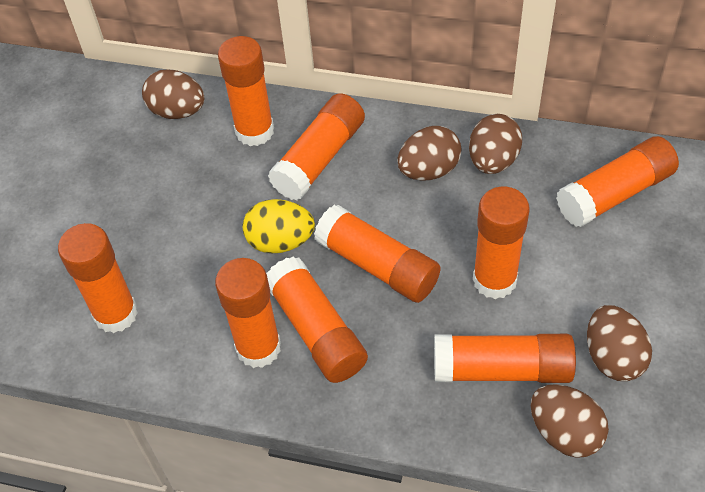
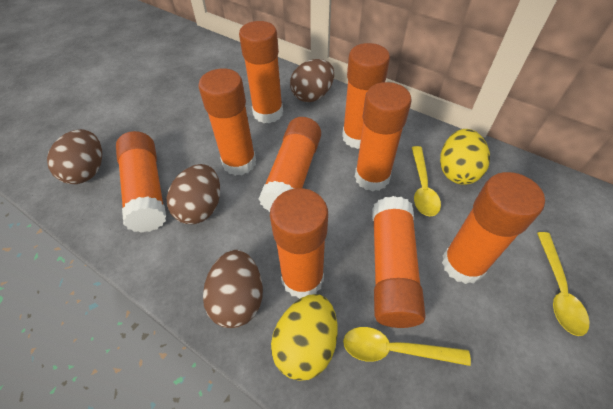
brown egg: [142,69,204,119] [397,126,461,181] [469,114,522,174] [531,384,609,458] [587,305,652,381] = 5 -> [47,129,102,184] [167,164,220,224] [203,250,263,328] [290,59,334,102] = 4
yellow egg: [243,199,315,253] = 1 -> [271,294,338,381] [440,129,490,185] = 2
yellow spoon: none = 0 -> [343,327,471,366] [412,146,441,216] [537,232,589,336] = 3

